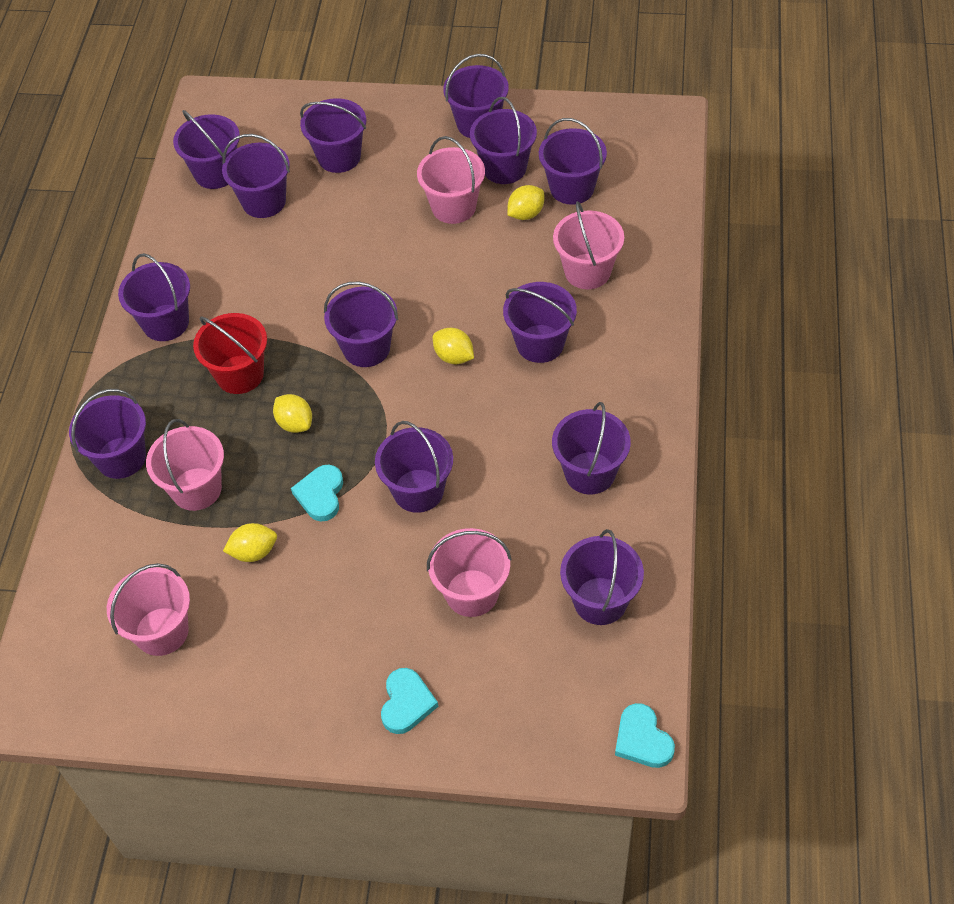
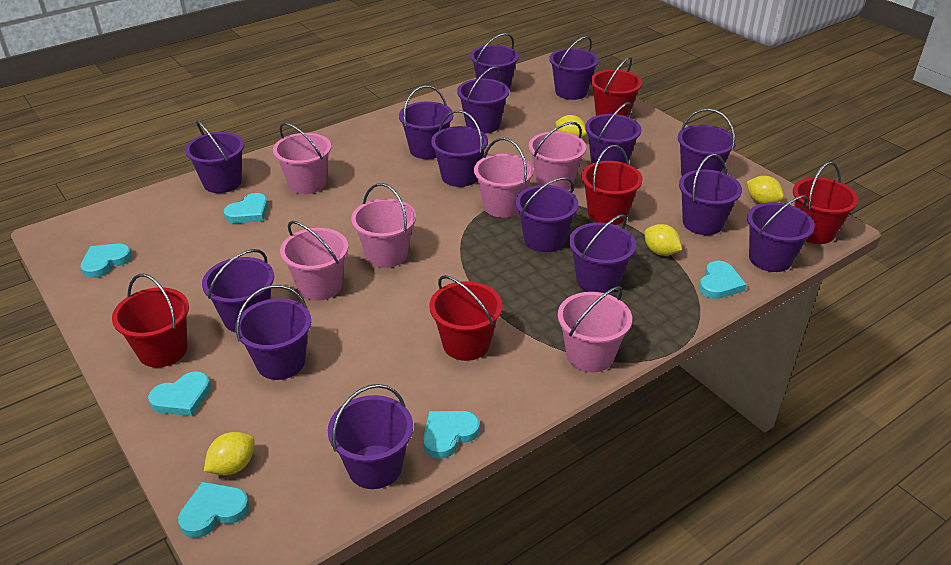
pink bucket: [107,563,190,656] [146,419,224,511] [417,136,485,224] [427,528,512,617] [553,201,624,289] = 5 -> [273,123,331,194] [280,221,348,301] [351,183,416,268] [474,138,534,218] [529,122,586,190] [558,286,632,372] = 6
purple bucket: [69,389,146,479] [118,253,190,341] [173,110,240,189] [222,134,290,218] [300,98,366,173] [324,282,398,367] [375,421,453,513] [443,54,509,138] [470,97,537,184] [503,282,577,363] [539,118,607,205] [552,402,631,495] [560,529,644,625] = 13 -> [185,120,244,193] [202,249,274,333] [235,285,311,380] [328,384,413,489] [399,85,453,159] [431,110,488,187] [457,66,509,134] [470,33,519,91] [515,177,579,253] [549,36,599,100] [569,214,636,293] [585,102,641,164] [678,109,736,176] [679,154,742,235] [747,195,815,272] = 15
red bucket: [193,313,267,394] = 1 -> [112,274,189,368] [429,275,503,361] [581,145,643,225] [591,57,642,116] [793,162,858,244] = 5
turquoise heart: [291,464,343,521] [381,668,439,734] [615,703,675,768] = 3 -> [80,243,132,278] [148,372,211,416] [178,482,249,538] [224,193,268,223] [423,411,480,459] [699,261,746,299] = 6

